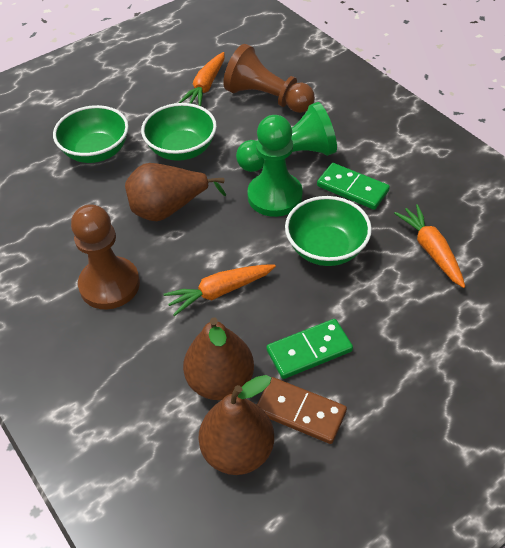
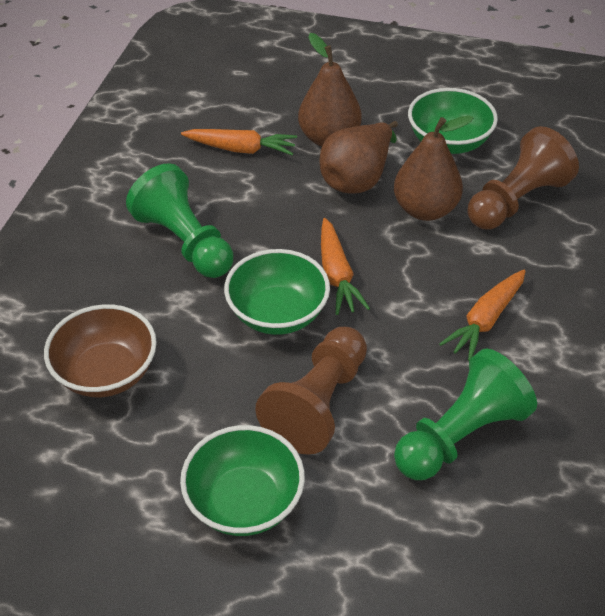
brown bowl: none = 0 -> [44,304,157,397] = 1
brown domino: [257,377,347,444] = 1 -> none = 0
green domino: [267,319,353,379] [317,163,390,210] = 2 -> none = 0

